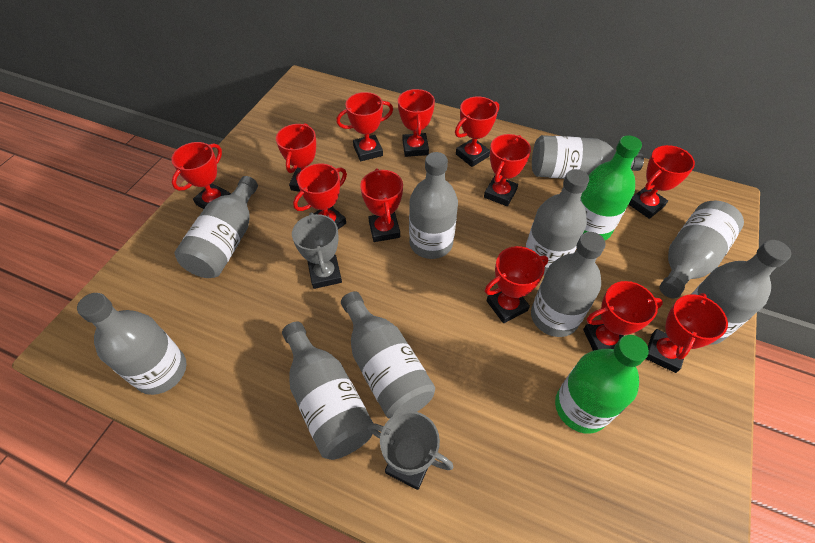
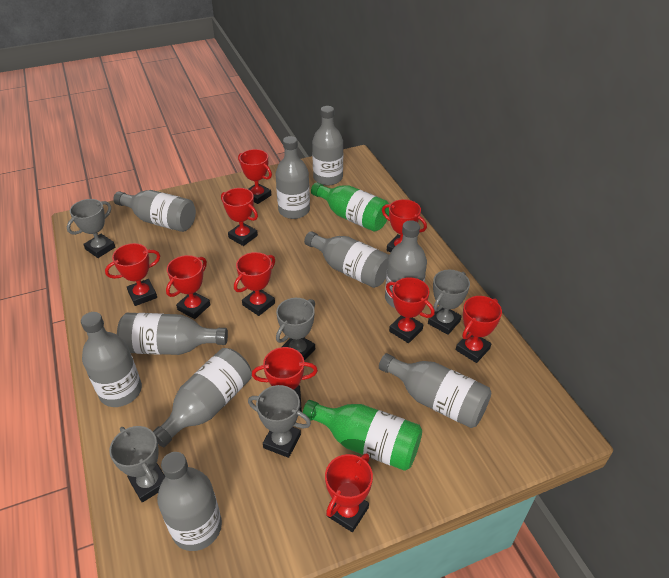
grey trophy: [292,212,342,289] [368,411,453,490] = 2 -> [67,199,115,258] [109,426,165,502] [248,385,311,458] [276,298,315,361] [428,270,470,335] = 5
red trophy: [171,142,231,209] [276,123,316,192] [293,163,347,229] [336,92,393,161] [360,168,403,242] [398,89,435,157] [455,96,499,167] [484,134,531,206] [485,246,548,323] [583,281,663,351] [628,145,695,219] [646,293,728,373] = 12 -> [105,243,160,306] [166,255,210,319] [221,188,258,246] [234,252,275,316] [238,149,272,204] [252,347,318,412] [325,453,373,532] [382,199,427,253] [386,277,435,343] [456,296,502,363] = 10

